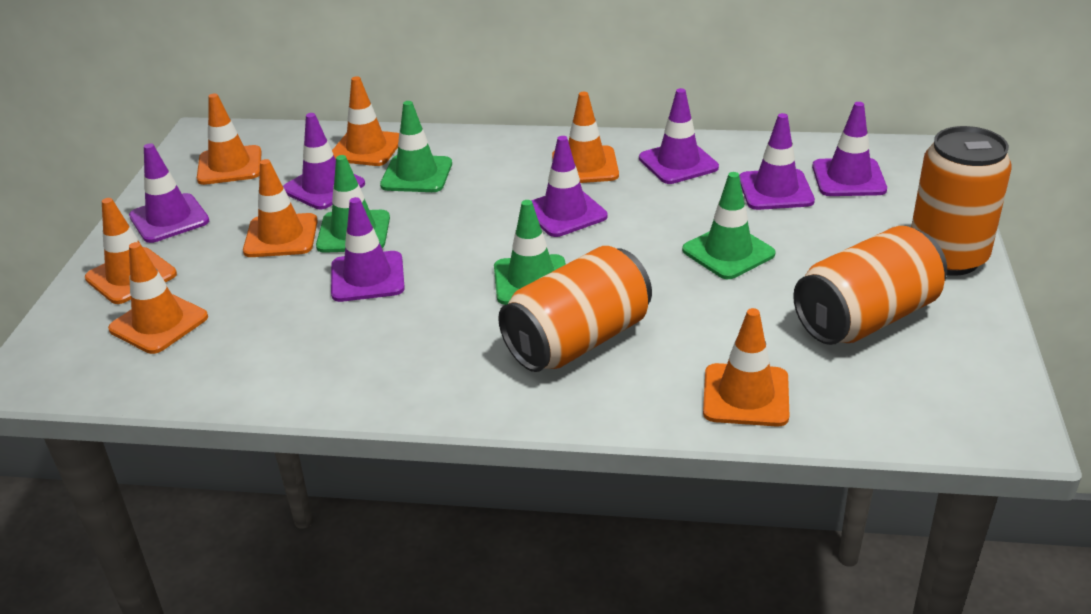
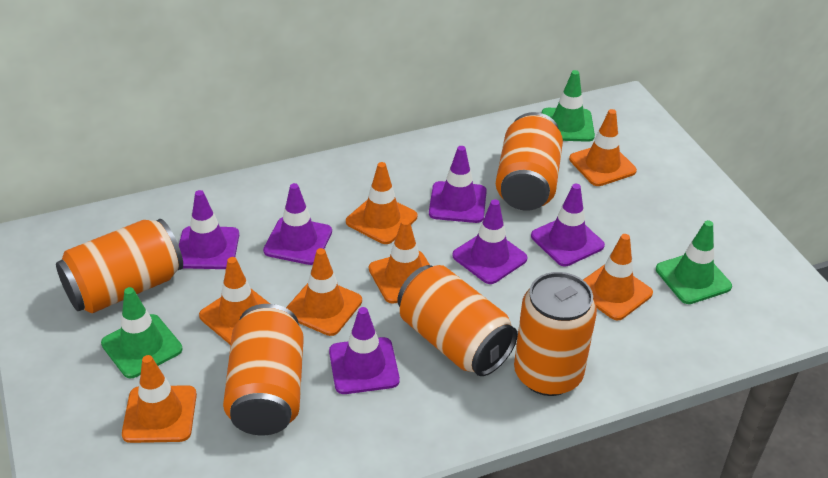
green traffic cone: [316,155,390,253] [380,101,452,192] [494,200,566,305] [682,172,776,279] = 4 -> [101,287,183,378] [542,70,595,142] [656,220,732,304] = 3
orange can: [498,246,652,372] [793,226,947,345] [911,126,1012,276] = 3 -> [56,219,183,313] [223,304,304,435] [398,265,518,376] [496,112,563,211] [514,272,597,396] = 5
purple traffic cone: [129,143,209,243] [283,113,365,209] [331,197,405,302] [531,136,608,237] [639,88,719,184] [739,113,815,210] [812,102,887,196] = 7 -> [179,190,239,269] [263,183,332,265] [329,307,400,394] [429,146,487,223] [452,200,527,284] [531,184,605,266] = 6

